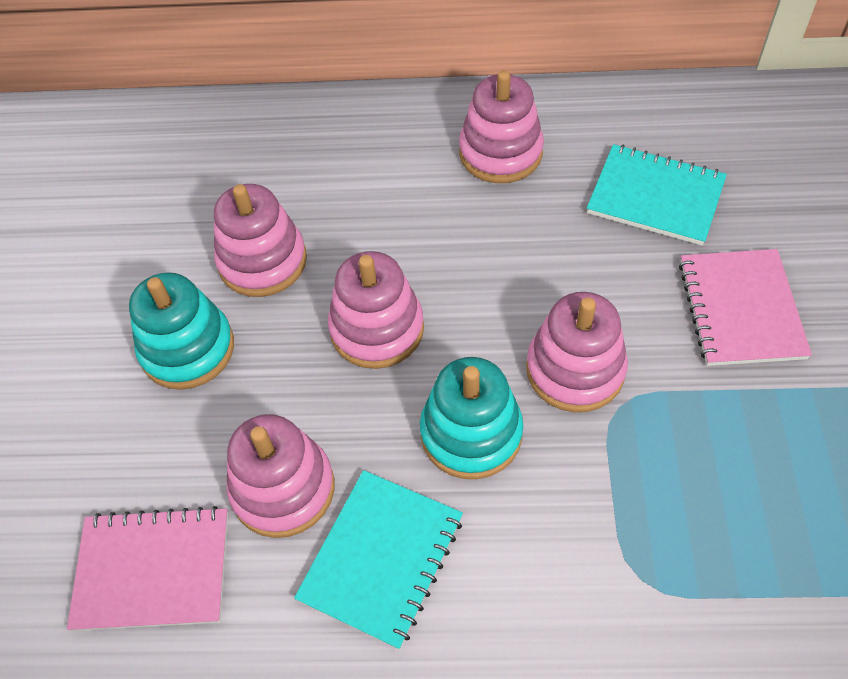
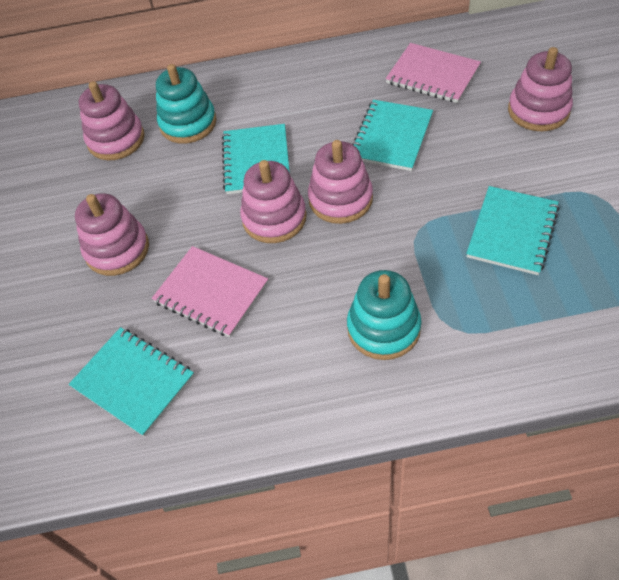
turquoise notebook: [294,470,463,650] [587,144,727,246] = 2 -> [69,327,194,437] [222,124,290,194] [352,100,433,171] [466,186,560,275] = 4

